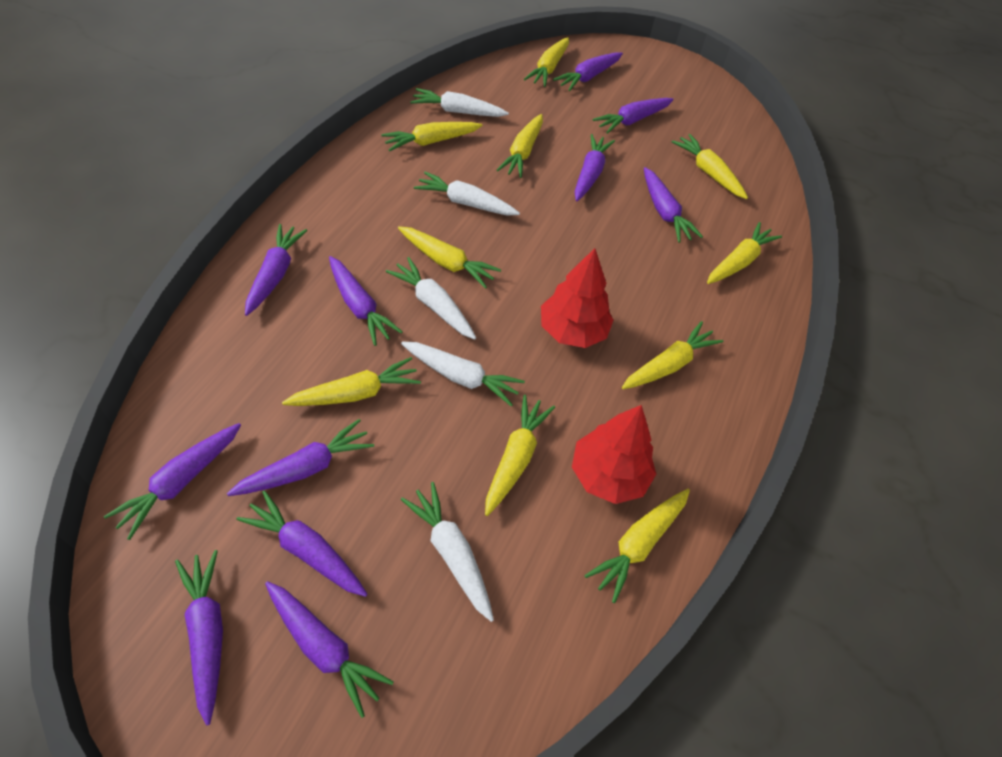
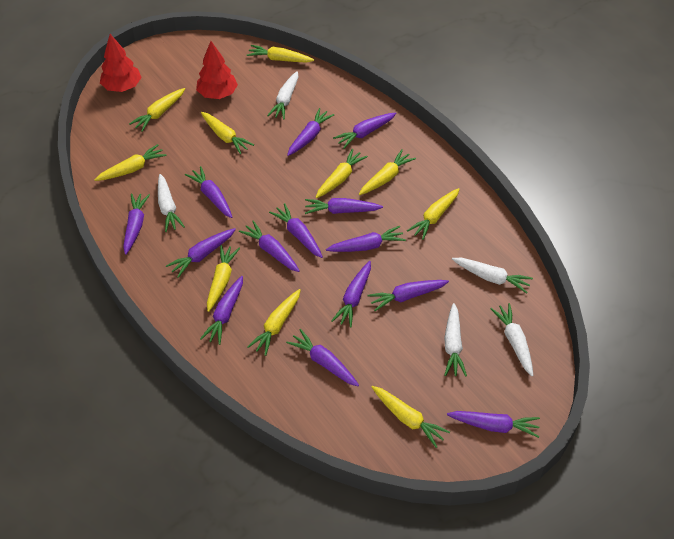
purple carrot: [104,423,241,540] [175,550,223,725] [227,419,374,496] [236,490,367,597] [245,224,308,316] [265,581,394,718] [329,256,403,346] [553,52,623,91] [575,134,615,201] [593,98,674,134] [644,167,703,243] = 11 -> [123,193,150,255] [166,228,236,278] [185,166,232,218] [200,276,243,345] [239,221,300,272] [269,203,323,258] [286,329,359,386] [287,108,334,156] [305,198,383,214] [326,226,406,252] [331,261,371,327] [333,112,396,148] [368,280,449,311] [447,411,540,438] = 14

